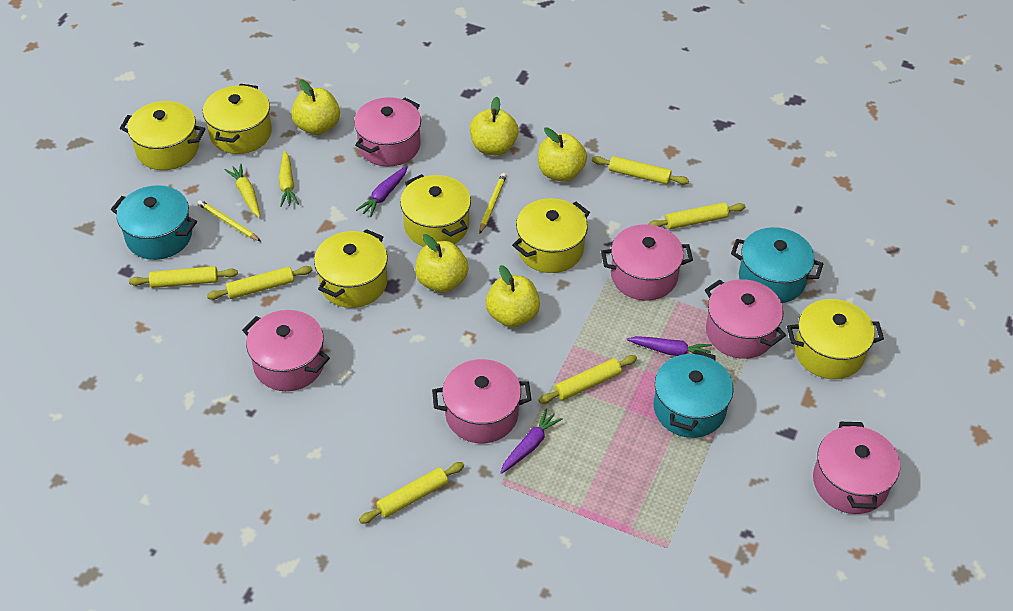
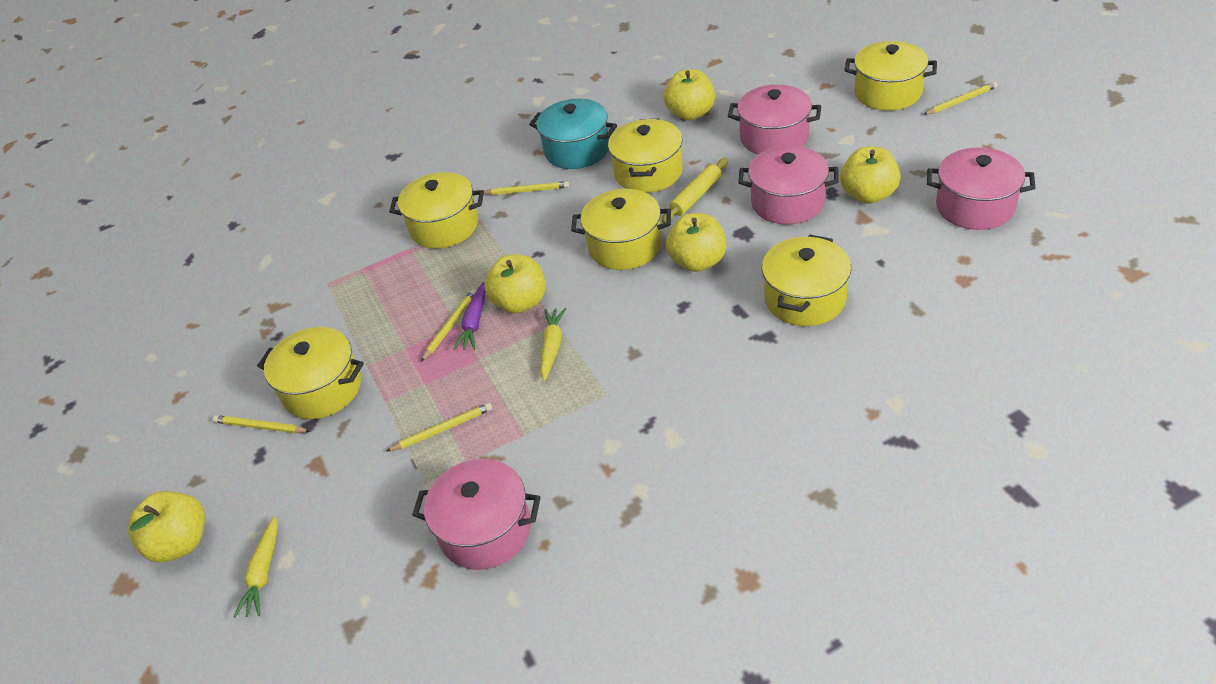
pink pot: [242,310,330,391] [354,97,421,167] [432,359,532,443] [601,224,693,301] [705,279,786,359] [813,422,900,514] = 6 -> [412,459,541,570] [728,85,821,155] [738,145,839,225] [927,148,1035,230] = 4
purple carrot: [356,166,408,217] [500,408,563,474] [627,336,712,356] = 3 -> [453,282,486,350] = 1
turquoise pot: [111,185,197,260] [654,350,734,438] [731,227,823,303] = 3 -> [529,99,617,169] = 1
yellow pencil: [197,200,261,241] [479,173,507,234] = 2 -> [212,415,311,434] [386,403,492,452] [421,289,476,362] [484,181,569,195] [923,82,998,115] = 5
yellow rolling pin: [129,266,238,288] [207,266,313,300] [359,462,464,524] [538,355,637,404] [592,156,689,185] [649,202,745,229] = 6 -> [662,158,728,223] = 1

